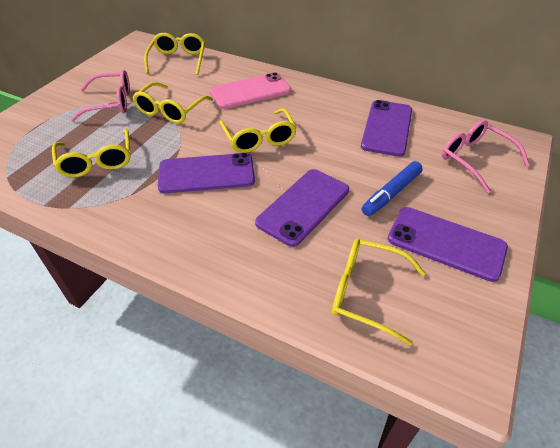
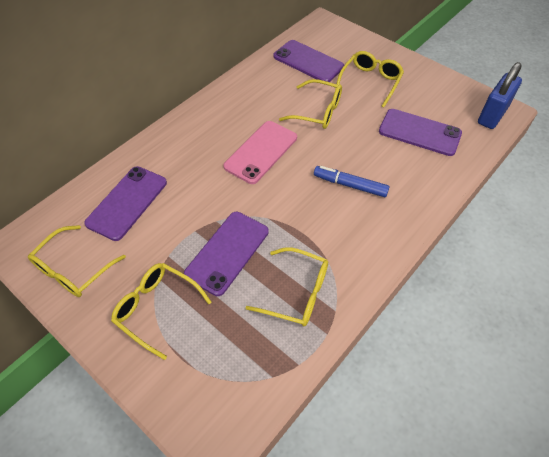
blue padlock: none = 0 -> [478,62,522,129] = 1
pink glasses: [71,70,130,122] [442,120,530,193] = 2 -> none = 0

